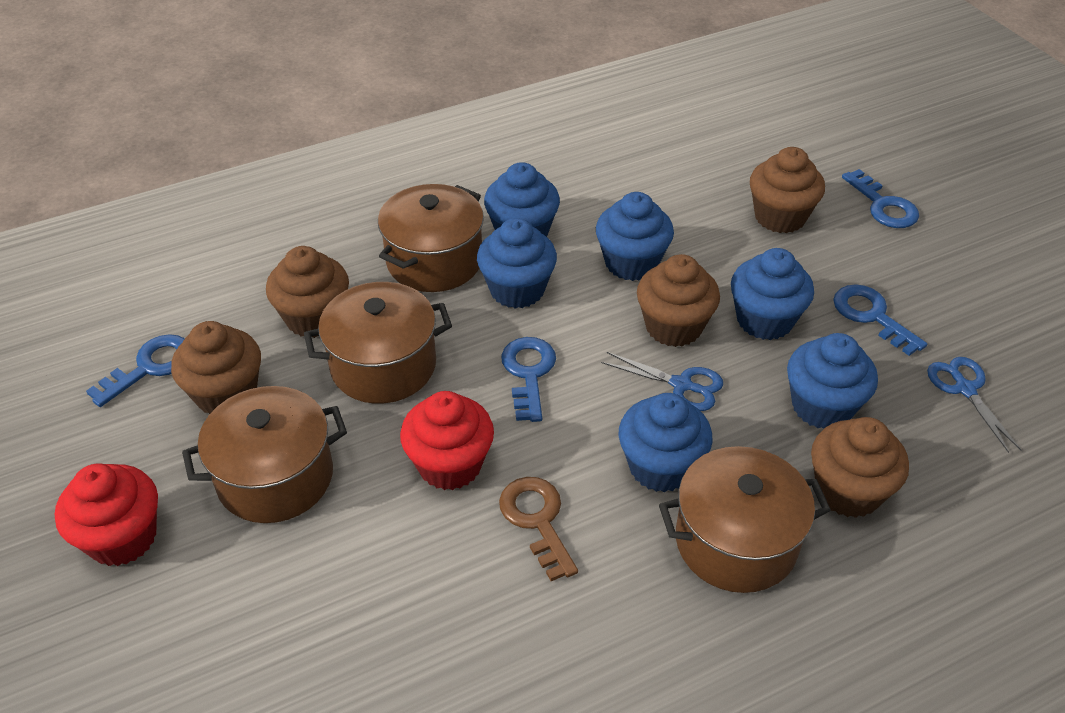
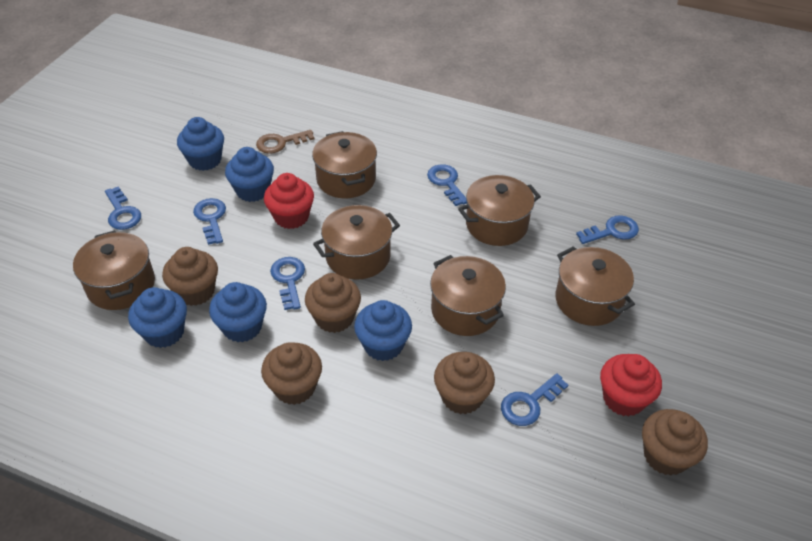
blue cupcake: [477,218,557,309] [484,162,560,237] [596,192,674,281] [619,393,713,492] [731,248,814,340] [787,333,878,429] = 6 -> [128,287,187,348] [177,117,224,171] [209,282,267,343] [225,147,274,202] [354,300,412,361] = 5
blue key: [86,334,185,407] [501,337,556,422] [833,284,927,356] [842,169,919,228] = 4 -> [105,186,141,230] [193,198,226,245] [270,257,305,310] [427,164,467,206] [501,373,568,426] [576,215,639,244] = 6
blue scissors: [601,352,723,411] [927,357,1021,453] = 2 -> none = 0
brown pot: [182,386,347,523] [304,282,452,404] [378,184,484,292] [659,446,831,593] = 4 -> [73,230,155,310] [312,131,377,198] [313,205,400,279] [430,255,506,336] [458,175,541,246] [555,246,635,326] = 6

